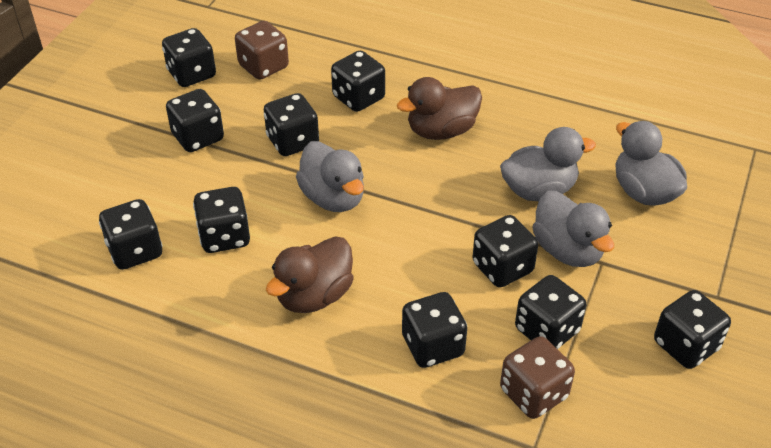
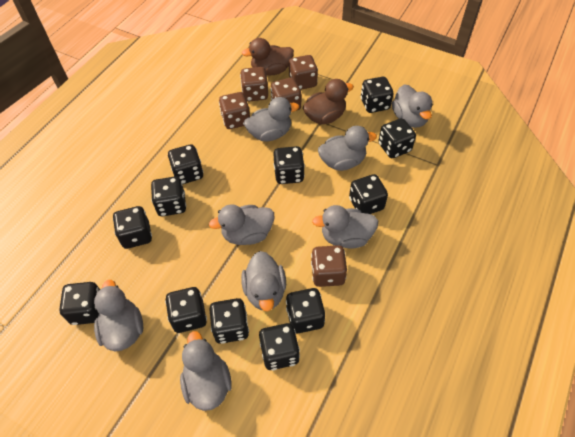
black dice: [99,199,162,270] [162,28,216,87] [166,89,224,152] [193,187,250,253] [264,93,319,156] [331,51,385,112] [402,292,467,368] [472,215,538,288] [515,275,586,349] [654,290,731,369] = 10 -> [59,282,100,325] [113,206,152,249] [151,177,186,216] [165,287,207,333] [168,144,204,184] [209,298,249,344] [259,323,300,370] [273,146,305,184] [286,288,325,334] [349,174,388,214] [361,77,393,113] [378,118,416,158] = 12
brown dice: [235,21,289,80] [500,336,575,419] = 2 -> [219,92,250,129] [240,67,268,102] [271,77,301,111] [289,55,318,90] [311,245,347,287] = 5
grey duck: [296,141,364,212] [500,127,596,201] [532,191,614,267] [615,121,687,206] = 4 -> [94,280,143,352] [180,331,232,411] [209,204,274,245] [241,251,286,312] [244,97,299,141] [312,205,378,249] [318,126,377,171] [392,84,433,128] = 8

